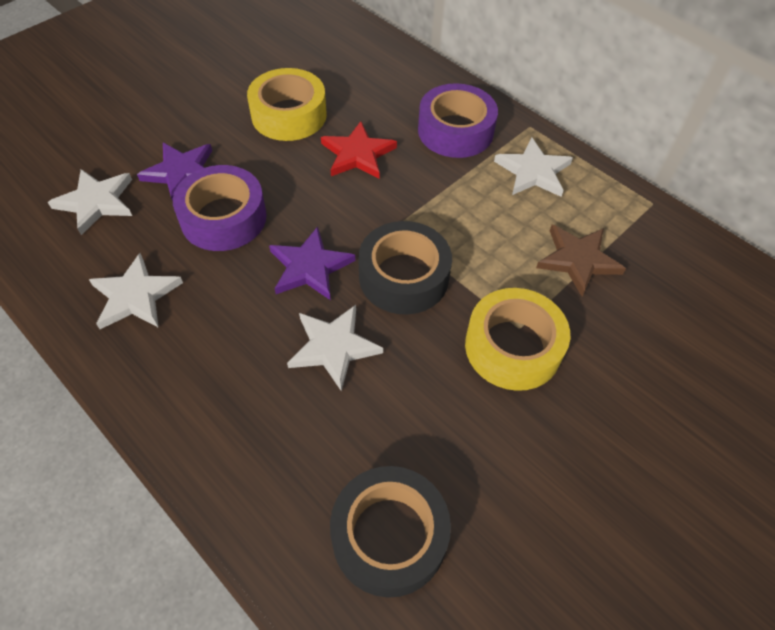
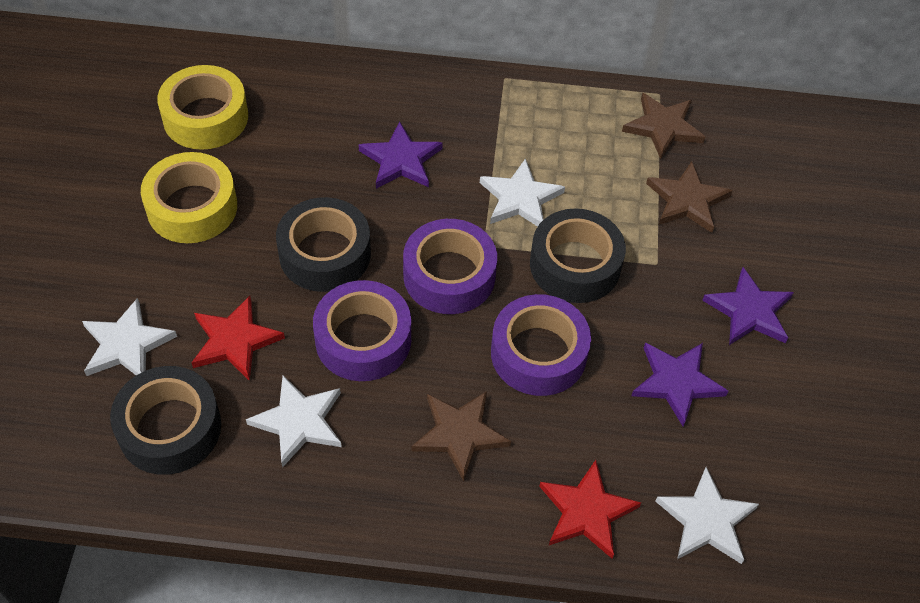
black tape: [330,466,451,598] [358,221,452,314] = 2 -> [110,366,221,475] [276,197,371,292] [530,208,626,303] = 3
brown star: [536,225,626,296] = 1 -> [412,391,511,481] [622,93,705,159] [646,161,733,233] = 3
purple star: [137,143,212,201] [269,226,355,300] = 2 -> [359,121,443,189] [631,343,728,426] [702,267,794,345] = 3
purple tape: [173,165,267,251] [418,83,498,158] = 2 -> [313,280,411,381] [403,219,497,314] [491,294,591,396] = 3
red star: [321,121,397,179] = 1 -> [191,296,285,381] [539,460,641,559] = 2

